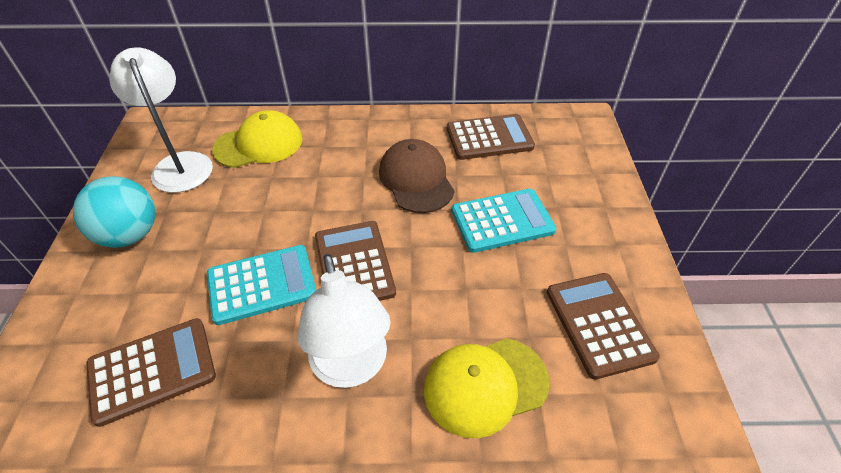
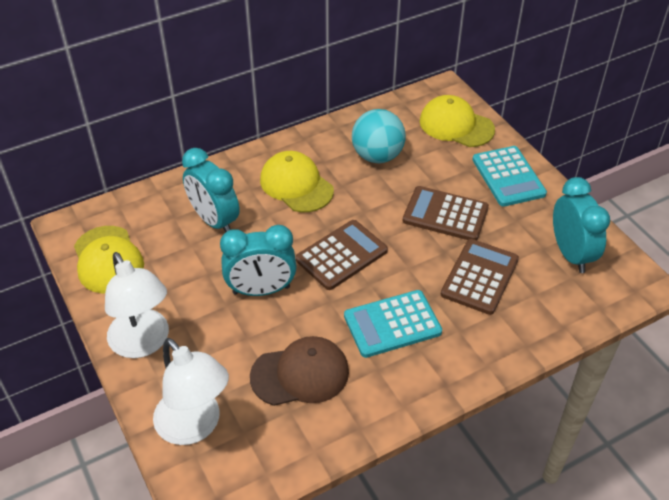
brown calculator: [86,318,216,427] [315,221,396,301] [447,114,535,160] [547,273,660,379] = 4 -> [296,220,388,290] [403,186,489,240] [441,239,519,315] = 3
turquoise clock: none = 0 -> [182,148,240,232] [220,225,297,296] [553,177,610,273] = 3
yellow cap: [212,110,302,168] [424,338,550,438] = 2 -> [74,226,144,293] [260,151,334,212] [420,95,495,147] = 3

